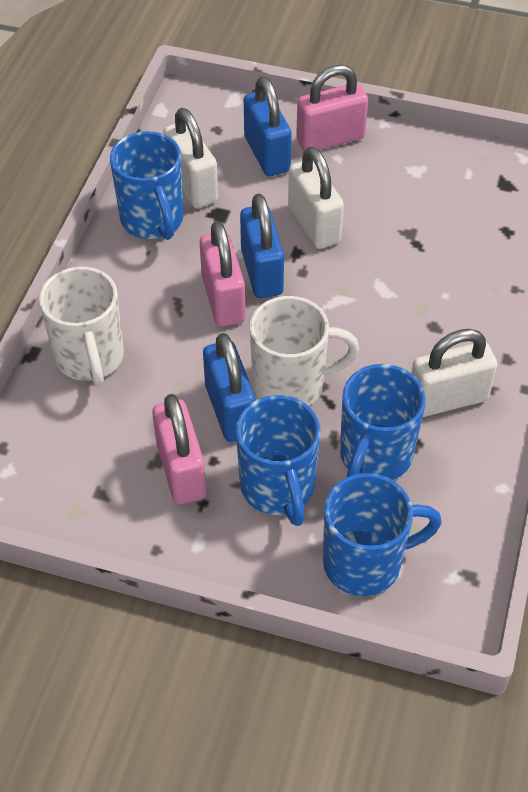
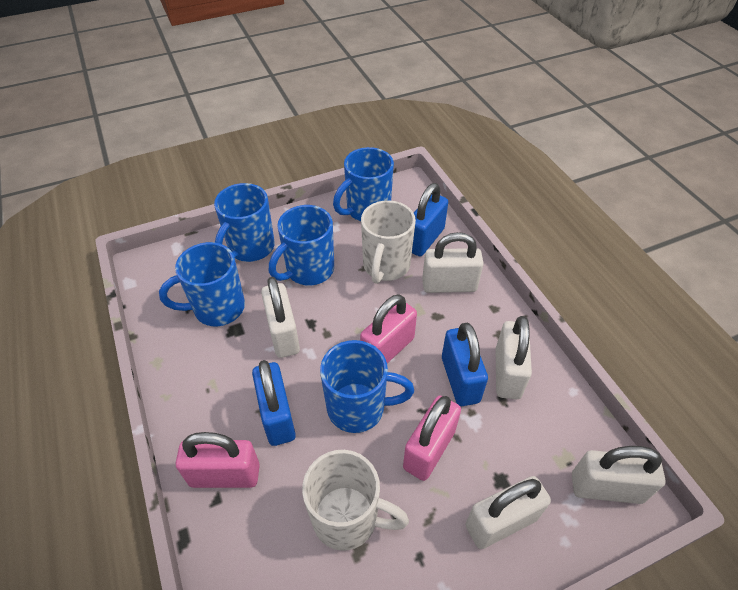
blue mug: [110,131,184,240] [236,395,321,526] [323,473,442,596] [340,364,426,480] = 4 -> [159,242,245,326] [214,183,275,262] [269,205,334,285] [320,340,414,433] [333,147,394,221] = 5
white padlock: [163,108,218,208] [288,147,344,249] [411,329,497,417] = 3 -> [261,277,300,358] [422,232,484,293] [466,476,551,549] [496,316,532,400] [572,446,665,504] = 5

